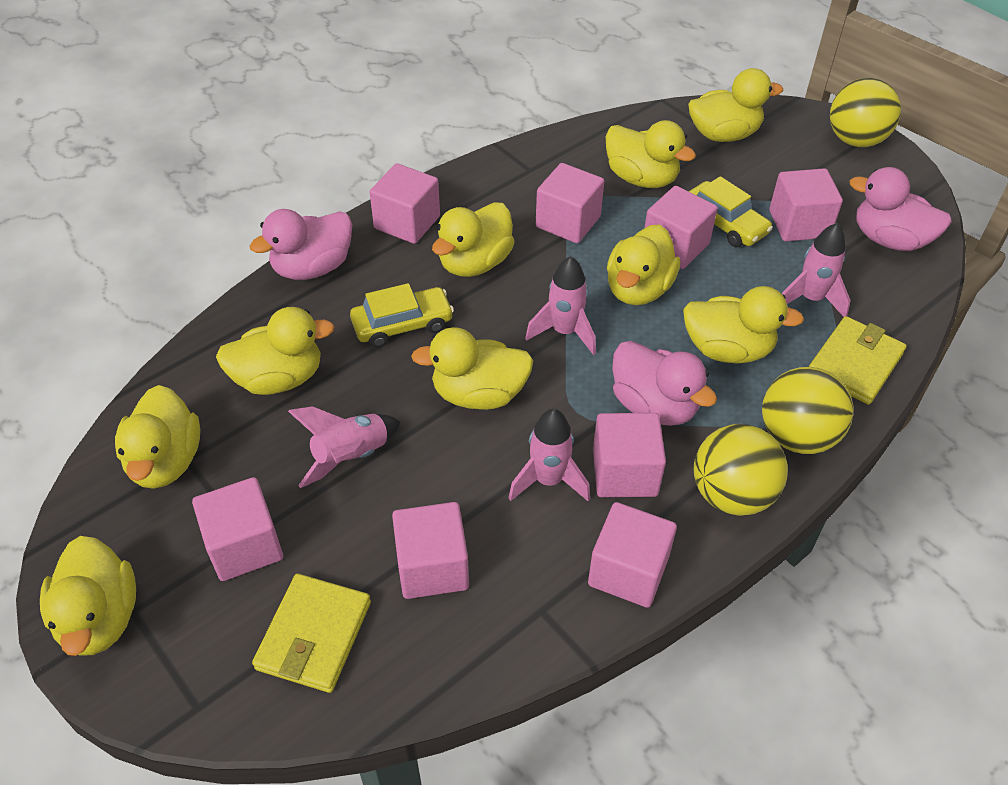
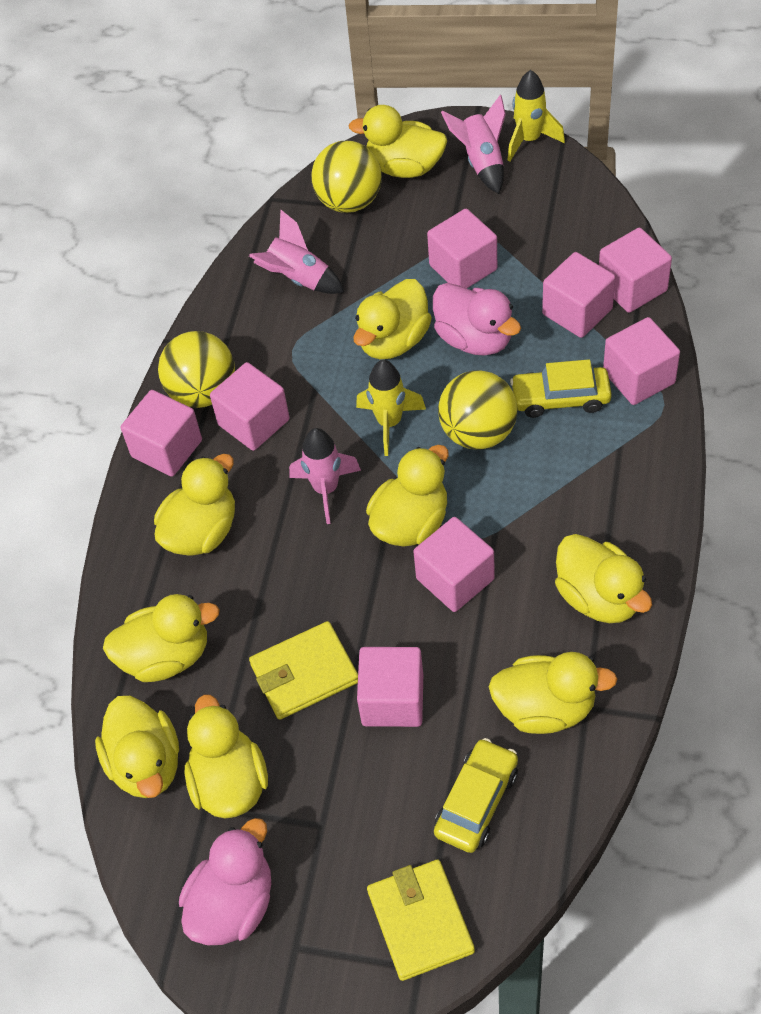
pink duck: [250,209,352,280] [612,341,717,426] [849,167,952,251] = 3 -> [179,818,271,945] [433,283,521,355] = 2
pink rocket: [288,406,401,488] [509,409,590,501] [525,256,596,355] [782,223,851,317] = 4 -> [249,210,344,294] [289,428,361,524] [441,94,506,194] = 3
yellow rocket: none = 0 -> [356,360,426,456] [507,70,565,162] = 2

